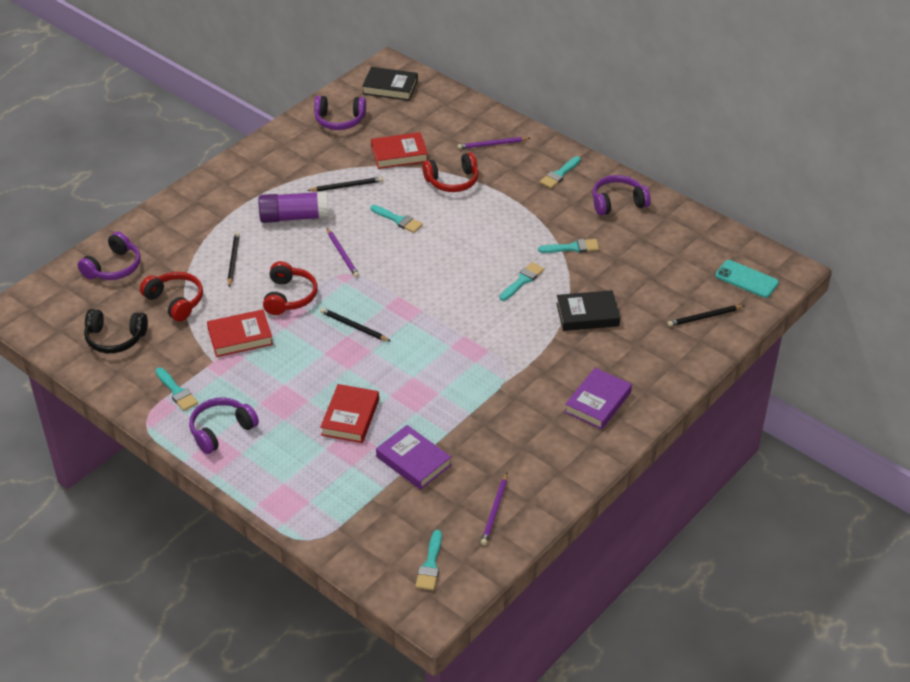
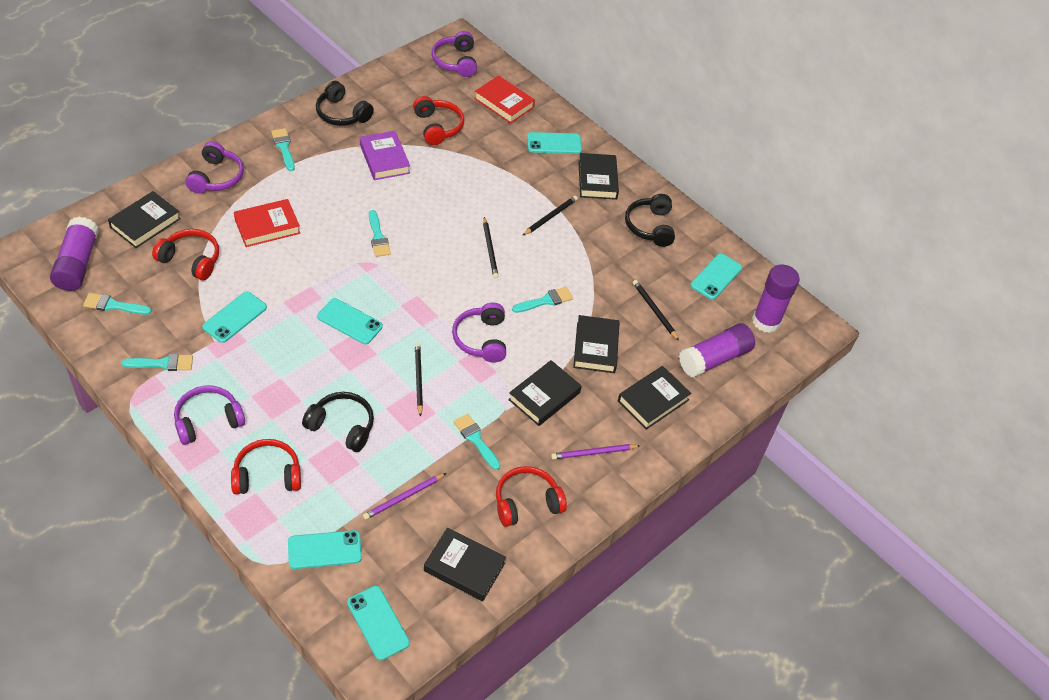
black book: [362,67,418,101] [556,290,620,331] = 2 -> [108,191,181,248] [424,528,506,601] [508,360,582,426] [573,315,620,373] [578,153,619,200] [618,366,692,430] = 6
black headphones: [84,309,148,353] = 1 -> [302,392,374,452] [316,81,374,126] [625,194,675,247] = 3
purple book: [376,425,451,490] [565,368,632,430] = 2 -> [360,131,410,180] = 1
purple glue stick: [258,191,328,223] = 1 -> [50,217,99,291] [679,323,755,378] [752,264,800,333] = 3
purple pencil: [327,228,359,278] [458,137,530,149] [481,473,508,545] = 3 -> [363,473,446,520] [551,444,640,460] = 2
red book: [207,310,273,357] [320,384,379,443] [371,132,428,169] = 3 -> [234,199,300,247] [474,75,535,124] = 2
red headphones: [140,272,203,322] [263,261,317,315] [422,152,479,192] = 3 -> [152,229,219,280] [231,439,301,495] [413,96,464,145] [496,466,567,527] = 4
turquoise phone: [715,260,779,298] = 1 -> [202,292,267,343] [288,530,362,569] [317,298,383,344] [347,586,410,660] [527,132,582,154] [691,253,742,300] = 6

